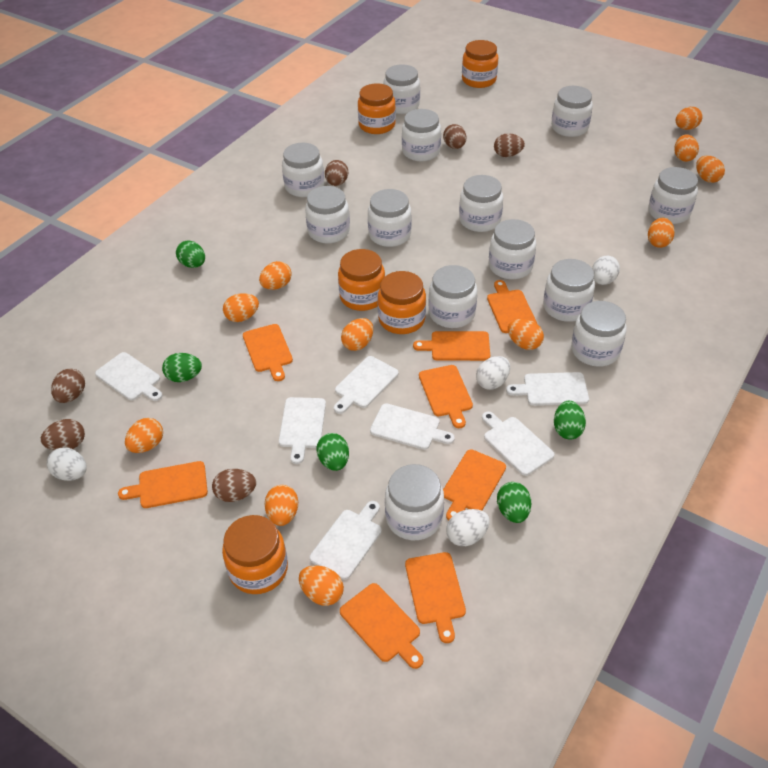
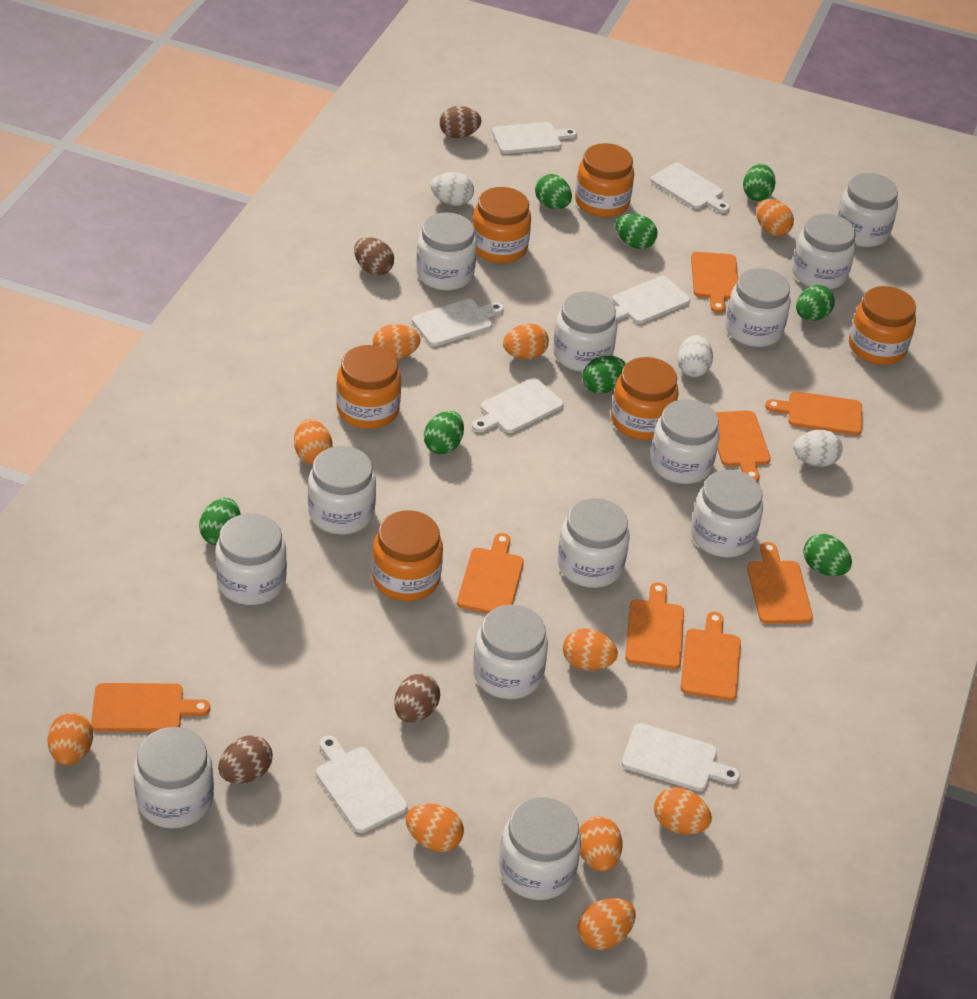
brown egg: [41,419,85,450] [51,368,85,403] [212,469,256,502] [325,160,348,186] [443,124,466,149] [494,133,525,157] = 6 -> [218,735,273,783] [354,237,394,275] [394,673,440,722] [440,106,481,138] = 4
green egg: [162,353,202,382] [176,240,205,268] [317,433,349,471] [497,482,531,523] [554,401,586,440] = 5 -> [199,498,241,545] [424,411,464,454] [535,174,572,209] [582,356,626,394] [615,213,657,249] [743,164,776,201] [796,285,835,321] [803,534,852,576] = 8
orange egg: [125,418,163,453] [223,293,259,322] [259,261,292,290] [265,485,298,526] [299,566,344,606] [341,318,373,351] [508,319,544,350] [648,218,675,248] [674,134,699,162] [676,107,703,130] [696,155,725,183] = 11 -> [48,712,93,766] [294,419,333,465] [373,324,420,360] [406,803,464,852] [503,324,549,359] [563,628,618,671] [578,898,636,950] [579,816,623,872] [654,787,712,834] [756,199,794,236] = 10
orange jar: [222,515,288,594] [338,249,385,311] [358,83,396,134] [378,271,426,334] [462,40,498,88] = 5 -> [336,345,401,429] [372,510,443,601] [472,187,531,263] [575,143,634,218] [611,357,679,440] [849,286,916,365] = 6
white egg: [47,447,87,481] [446,509,490,546] [476,356,510,390] [592,256,620,285] = 4 -> [431,172,474,206] [677,335,713,377] [794,430,843,467] = 3

